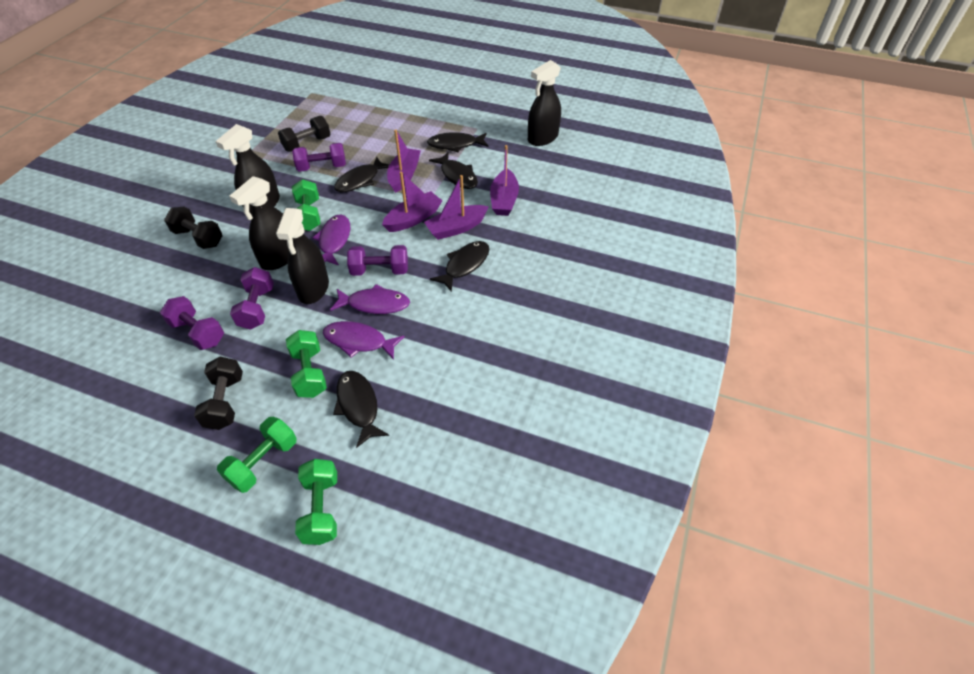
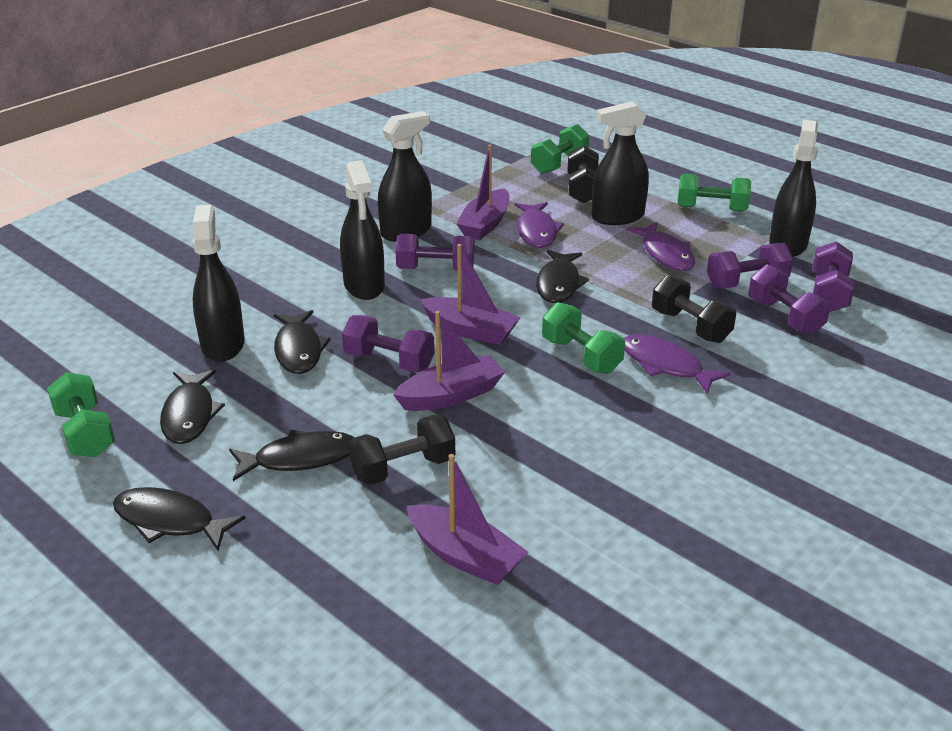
black spray bottle: [215,124,280,215] [229,176,289,270] [276,208,329,304] [528,60,561,146] = 4 -> [193,205,245,362] [340,160,385,300] [378,111,432,242] [591,101,649,225] [769,120,818,257] = 5
purple dumbbell: [160,296,224,350] [230,267,274,330] [292,143,346,172] [347,245,408,276] = 4 -> [342,315,435,372] [395,234,474,271] [707,243,793,289] [748,264,830,335] [813,241,855,312] = 5

